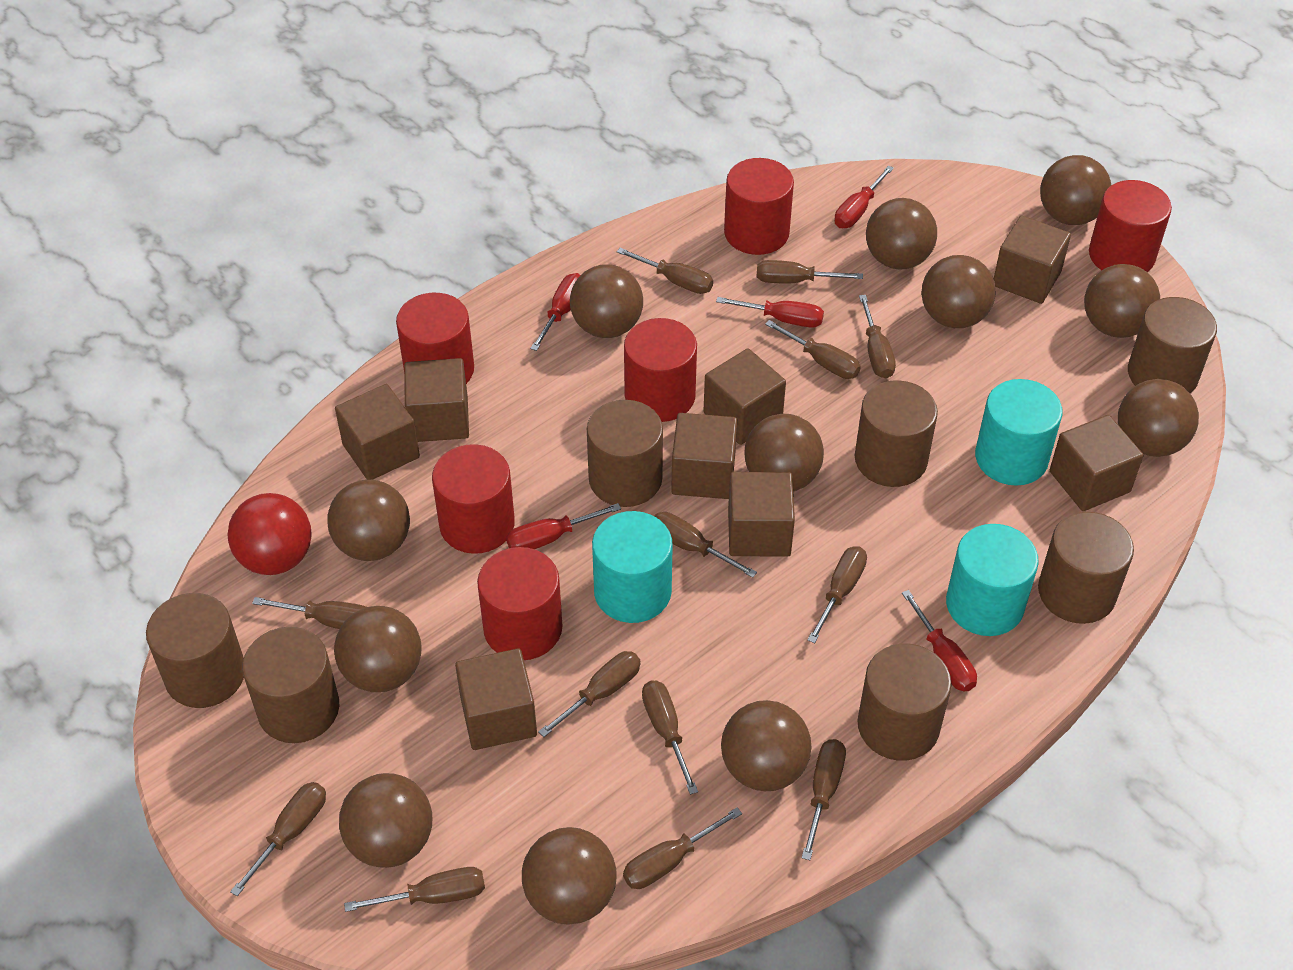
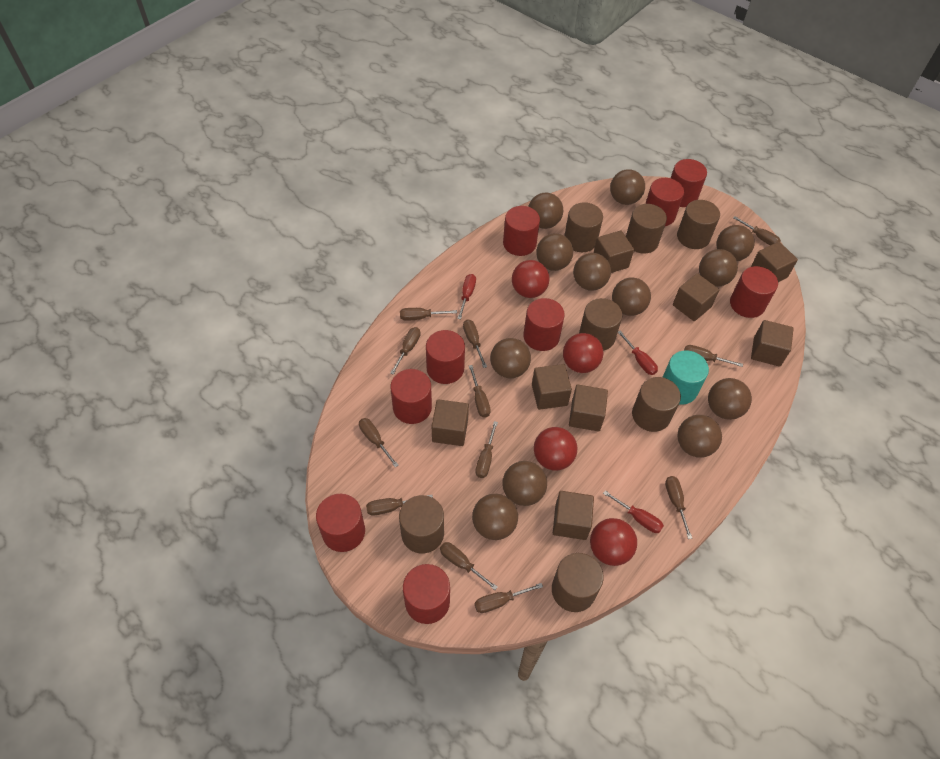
brown screwdriver: [230,782,326,896] [252,597,366,629] [344,867,485,912] [538,651,641,737] [617,248,713,294] [623,807,742,889] [642,680,698,795] [654,512,757,578] [757,260,863,283] [765,320,861,379] [802,739,846,860] [808,546,867,643] [859,295,896,378] = 13 -> [359,418,398,467] [366,495,433,516] [390,327,421,375] [400,308,457,321] [440,542,498,590] [463,320,487,368] [469,365,491,418] [475,421,498,478] [475,583,543,613] [665,476,692,539] [684,345,743,367] [733,216,781,245] = 12
red ball: [227,493,312,575] = 1 -> [512,260,550,298] [534,427,577,471] [563,333,603,373] [590,518,637,566] = 4
red cylinder: [396,293,474,384] [432,444,515,554] [477,547,562,660] [624,318,697,422] [724,158,794,255] [1089,180,1172,272] = 6 -> [316,494,365,552] [391,369,432,424] [403,564,450,624] [426,330,465,384] [503,206,540,256] [523,298,565,351] [646,178,684,226] [671,159,707,207] [730,266,778,318] = 9
red screwdriver: [506,503,621,549] [530,273,580,351] [716,297,824,327] [834,165,894,228] [902,590,977,692] = 5 -> [457,274,476,319] [603,490,664,533] [618,330,658,375] = 3
turquoise cylinder: [592,511,673,623] [946,524,1039,636] [975,379,1063,486] = 3 -> [663,350,709,405] = 1

